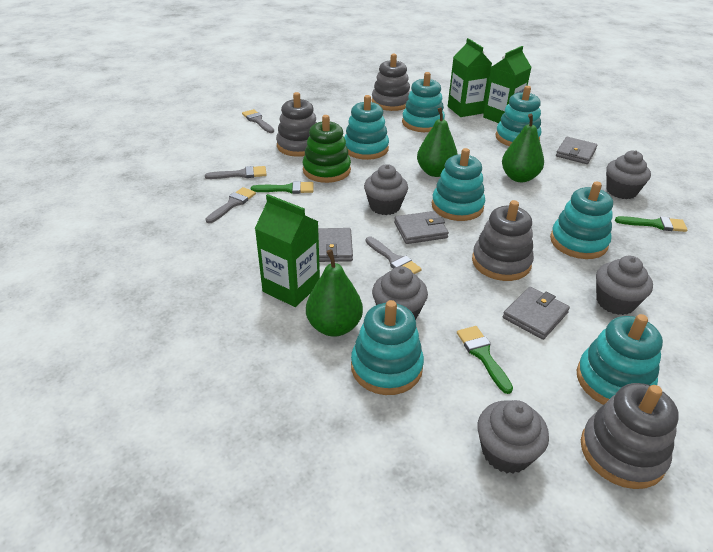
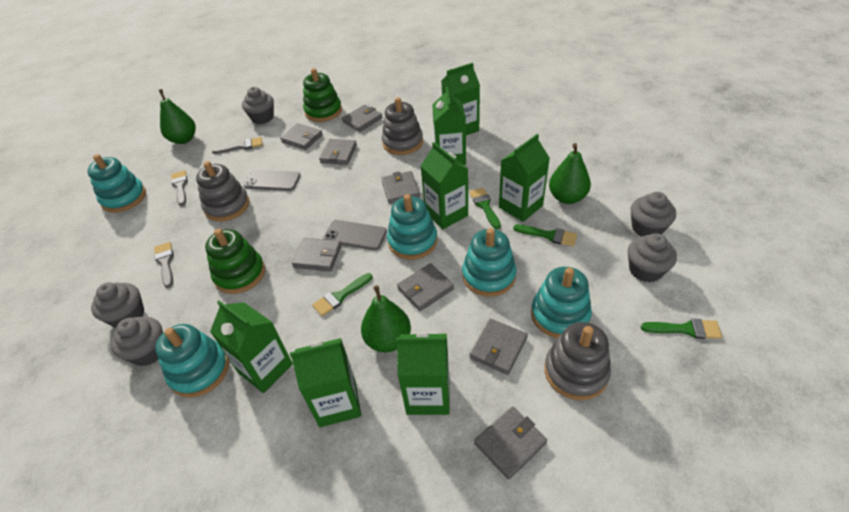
green brush: [251,181,313,194] [457,326,513,394] [615,216,687,232] = 3 -> [312,273,372,316] [469,188,501,229] [513,224,577,247] [641,319,722,339] = 4
green carton: [255,194,320,307] [448,38,492,117] [483,46,532,123] = 3 -> [210,301,293,393] [290,338,361,427] [396,332,449,415] [421,142,468,229] [432,87,466,165] [441,63,480,135] [499,134,550,222] = 7
green stacking toy: [303,115,351,183] = 1 -> [205,229,265,294] [303,68,342,122] = 2
grey brush: [205,166,267,179] [206,187,256,223] [242,109,274,133] [366,237,421,274] = 4 -> [154,242,174,288] [171,170,188,206] [212,137,262,154] = 3
grey phone: none = 0 -> [244,170,301,191] [323,220,387,250] = 2
grey stacking toy: [276,92,317,157] [371,54,410,111] [472,200,534,281] [581,383,679,489] = 4 -> [196,161,250,222] [382,97,423,155] [544,322,611,400] = 3
grey wallet: [318,228,353,262] [394,211,449,244] [503,287,570,340] [556,137,597,164] = 4 -> [280,123,323,150] [292,238,341,271] [319,139,357,165] [342,105,383,132] [381,171,420,204] [397,263,454,311] [469,319,528,375] [474,406,547,480] = 8
turquoise stacking toy: [344,95,389,160] [351,300,424,395] [402,72,445,132] [432,148,485,221] [495,86,541,146] [550,182,613,259] [577,314,663,405] = 7 -> [87,154,146,213] [155,324,229,398] [387,194,438,260] [462,228,517,297] [531,267,592,338] = 5

